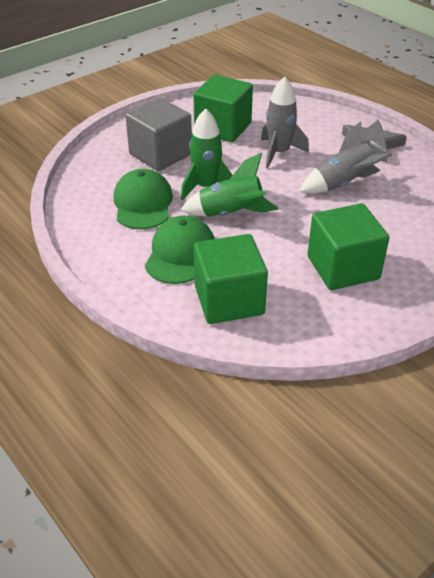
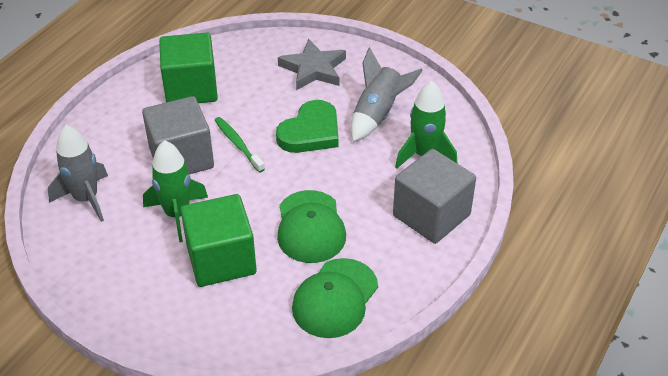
green cube: [193,75,253,142] [194,234,268,324] [307,203,389,290] = 3 -> [159,33,218,103] [181,194,257,287] = 2
green heart: none = 0 -> [276,100,339,153] = 1
green toothbrush: none = 0 -> [215,117,265,173] = 1
grey cube: [125,98,192,171] = 1 -> [142,96,214,174] [393,149,476,244] = 2

